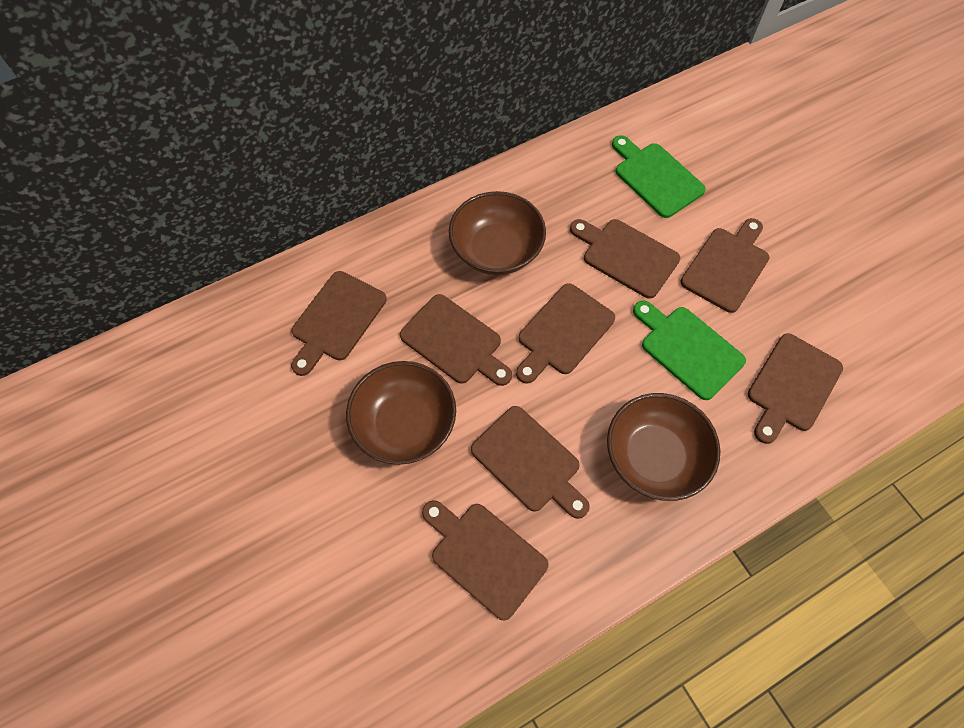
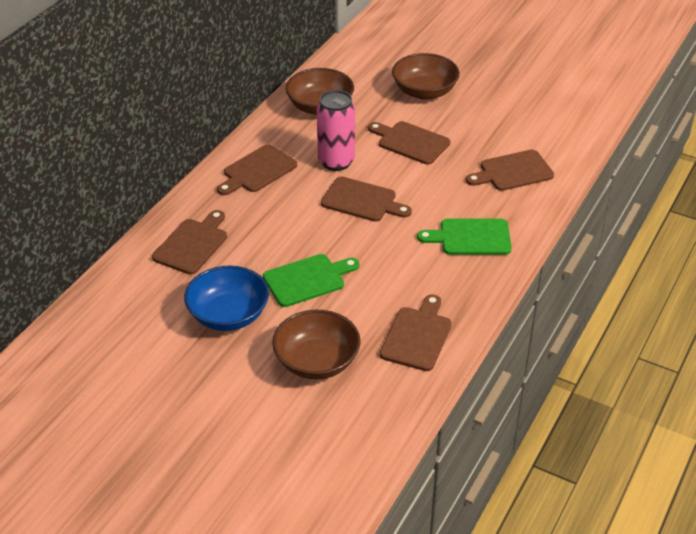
blue bowl: none = 0 -> [184,266,269,331] = 1
brown cutting board: [291,271,387,376] [400,294,512,386] [422,500,549,621] [471,406,590,519] [516,283,615,384] [570,219,680,298] [681,218,769,313] [748,333,843,444] = 8 -> [152,210,227,274] [217,144,297,195] [321,176,412,222] [368,121,450,165] [380,294,452,371] [466,150,554,191] = 6
pink can: none = 0 -> [317,90,355,171] = 1

